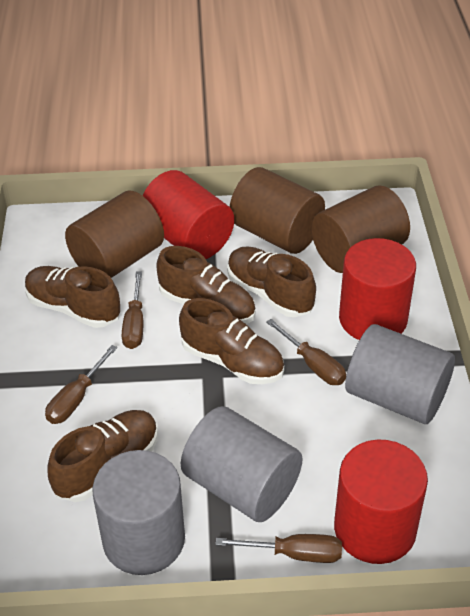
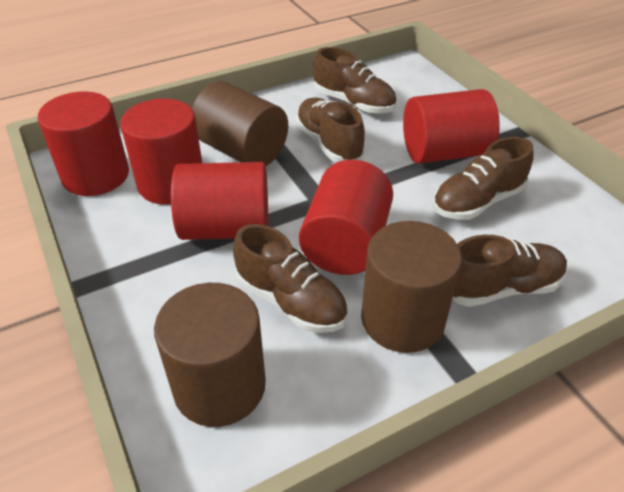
brown screwdriver: [45,345,117,424] [122,272,144,349] [215,534,342,563] [266,319,346,385] = 4 -> none = 0
grey cylinder: [92,450,185,575] [181,406,302,522] [345,324,455,424] = 3 -> none = 0
red cylinder: [142,170,234,259] [334,440,428,564] [339,238,416,340] = 3 -> [37,91,129,196] [120,98,202,205] [171,162,268,240] [299,160,393,275] [403,89,500,164] = 5

